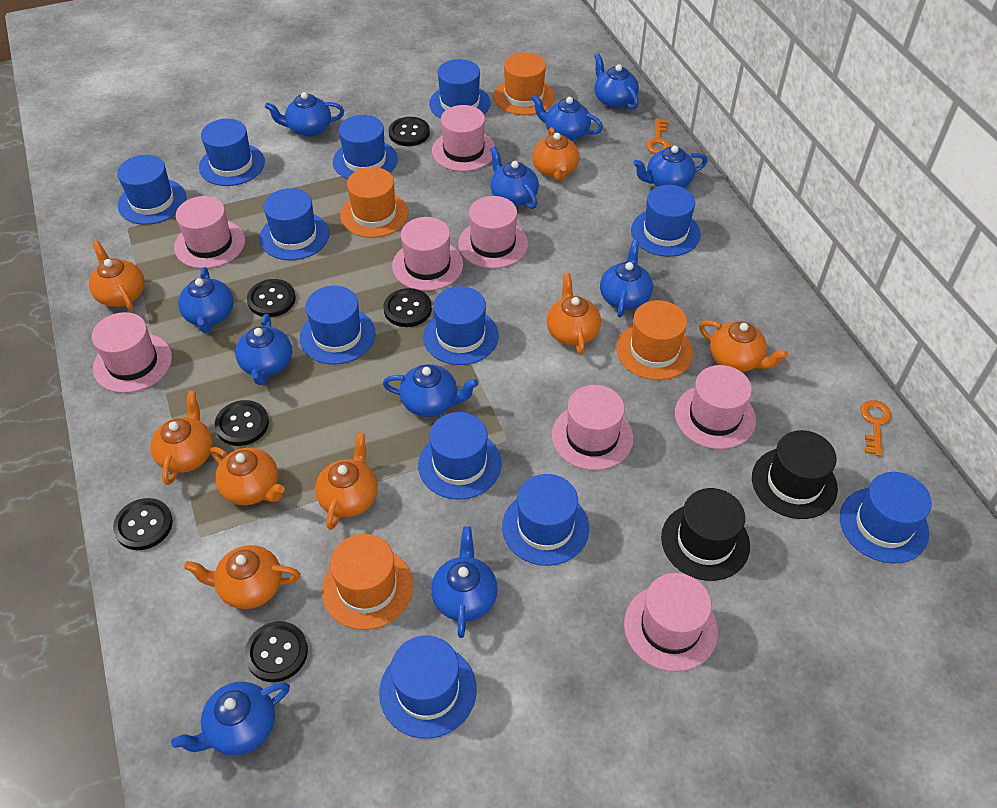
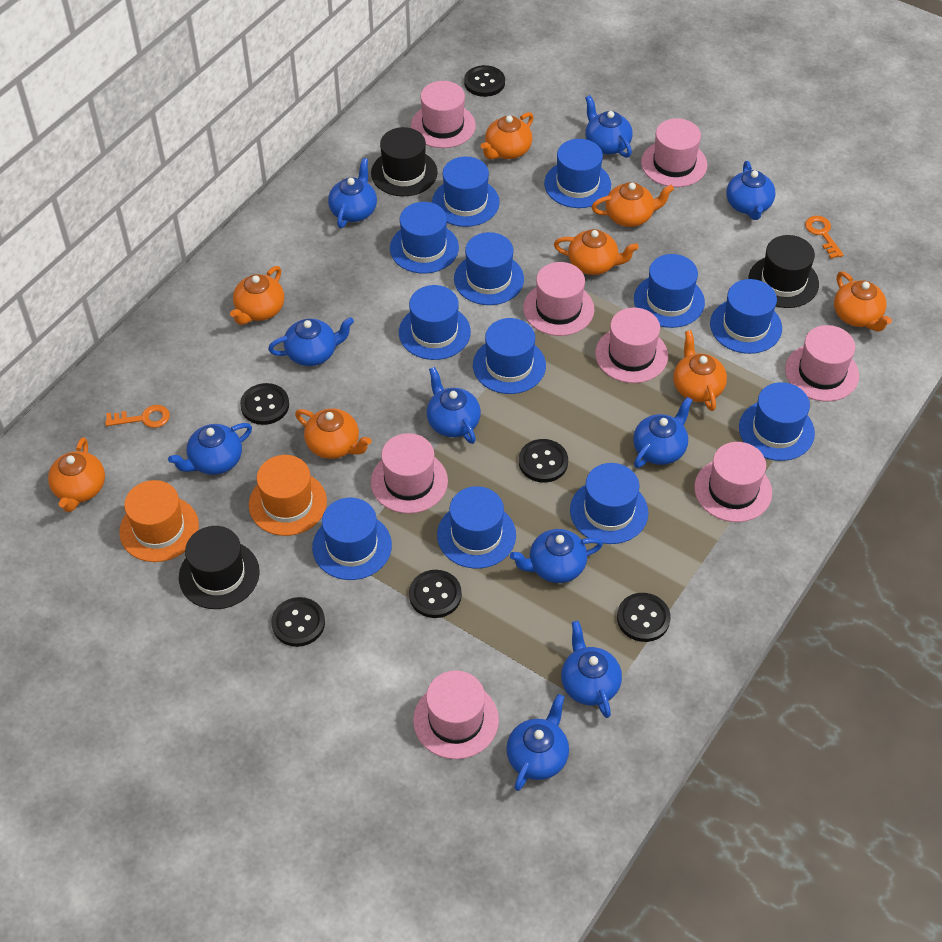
black hat: [661,488,750,581] [752,430,838,519] = 2 -> [179,526,260,609] [371,127,438,196] [748,235,819,308] = 3
blue teapot: [171,682,290,755] [178,267,234,333] [235,314,292,385] [265,92,344,137] [383,364,478,417] [431,526,498,638] [490,147,539,209] [531,95,603,141] [594,53,639,109] [600,240,653,317] [633,146,707,188] = 11 -> [168,423,252,475] [268,317,354,366] [328,158,377,228] [426,367,481,444] [506,694,569,791] [510,529,603,583] [561,621,622,718] [585,95,633,158] [633,397,692,468] [726,161,776,220] = 10
orange hat: [322,534,413,630] [340,167,408,238] [494,52,555,115] [616,300,693,380] = 4 -> [119,480,199,562] [249,455,327,536] = 2

